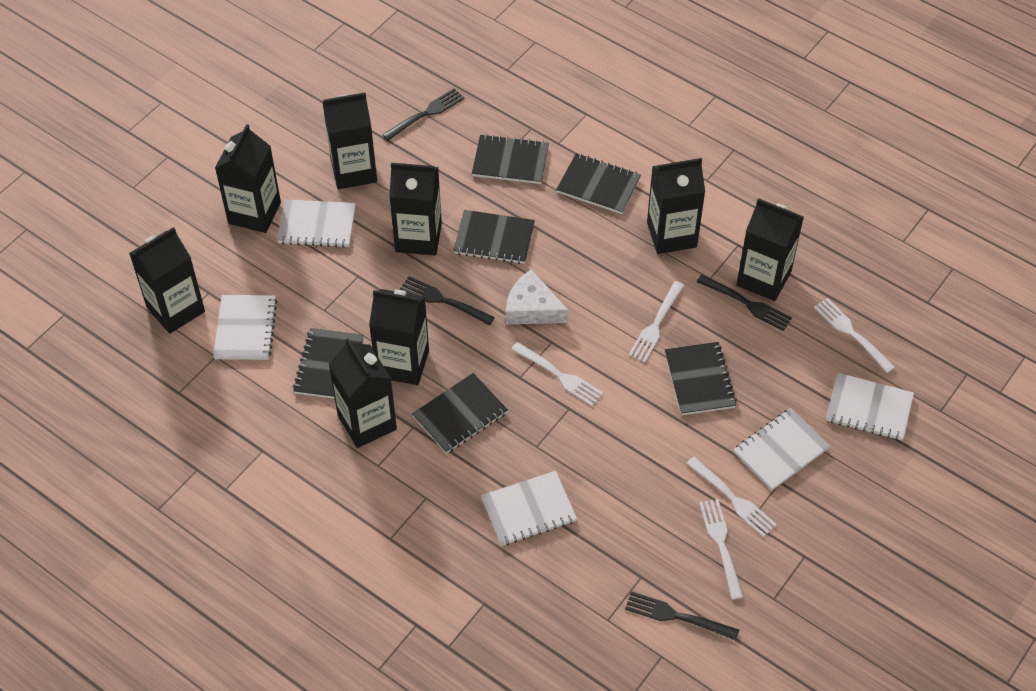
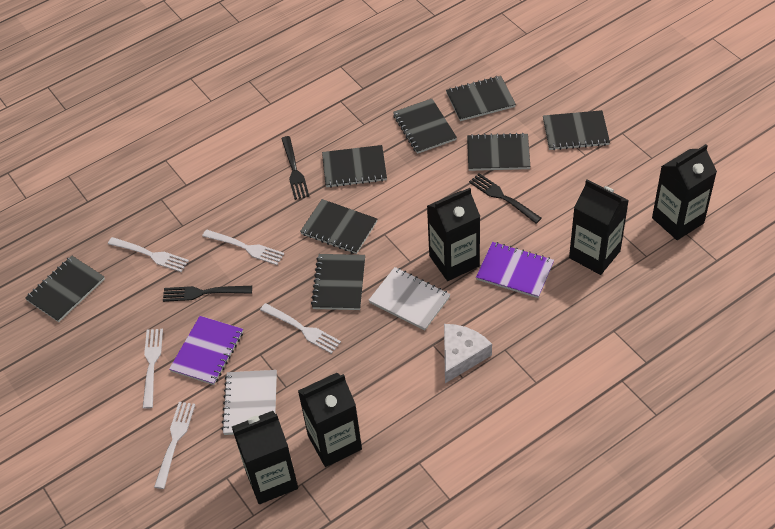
black carton: [129,227,205,334] [215,124,281,233] [322,93,377,189] [329,338,397,448] [369,289,429,385] [389,163,442,255] [647,158,705,254] [737,198,804,301] = 8 -> [232,411,298,504] [298,373,362,467] [427,188,481,281] [569,180,629,275] [652,144,717,240] = 5
black fork: [382,88,464,141] [400,276,495,325] [625,591,739,640] [697,275,792,331] = 4 -> [163,286,252,302] [281,136,309,200] [469,173,542,223] = 3
black notebook: [293,328,364,399] [412,373,508,454] [453,210,535,264] [472,134,549,184] [556,153,641,214] [665,342,737,415] = 6 -> [25,256,105,322] [300,199,377,254] [311,254,365,310] [322,145,387,188] [393,99,457,154] [446,76,516,121] [467,133,530,171] [543,110,610,150] = 8
purple notebook: none = 0 -> [169,316,243,385] [476,242,554,298] = 2
white notebook: [213,295,277,360] [277,199,356,248] [481,471,577,546] [733,408,830,491] [826,373,914,441] = 5 -> [222,370,277,435] [368,267,450,331] = 2

